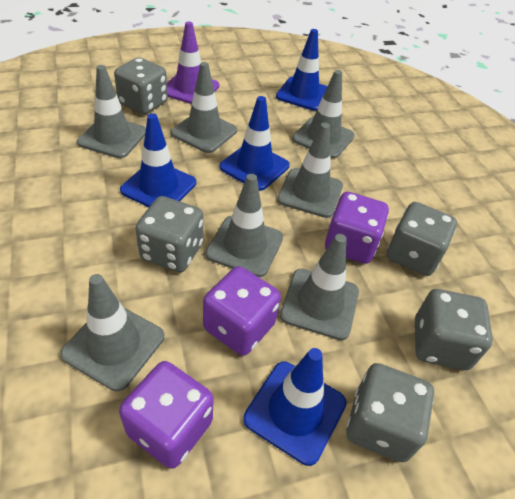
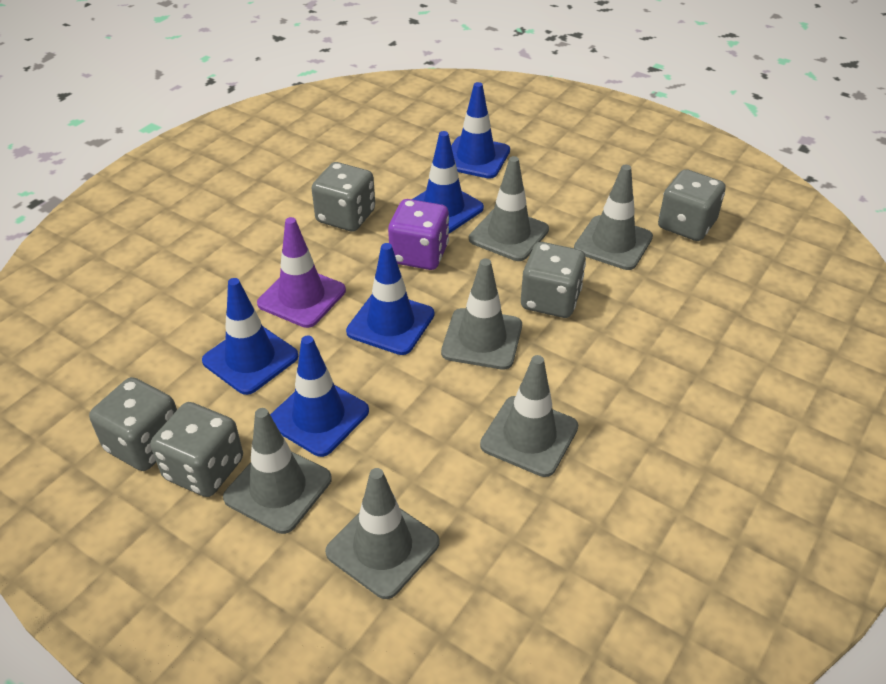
blue traffic cone: [120,113,196,207] [220,96,290,191] [244,348,347,466] [276,29,328,111] = 4 -> [202,278,298,395] [270,335,369,457] [346,243,434,355] [412,131,484,233] [451,82,510,179] = 5
grey traffic cone: [61,274,164,391] [77,65,146,158] [171,62,237,153] [206,174,283,277] [277,123,343,218] [280,234,359,340] [292,70,355,158] = 7 -> [223,408,332,534] [325,468,440,599] [441,259,522,370] [469,156,549,261] [480,355,578,477] [574,165,653,270] = 6
purple dice: [119,361,214,469] [203,266,281,356] [325,192,389,264] = 3 -> [388,199,449,270] = 1

